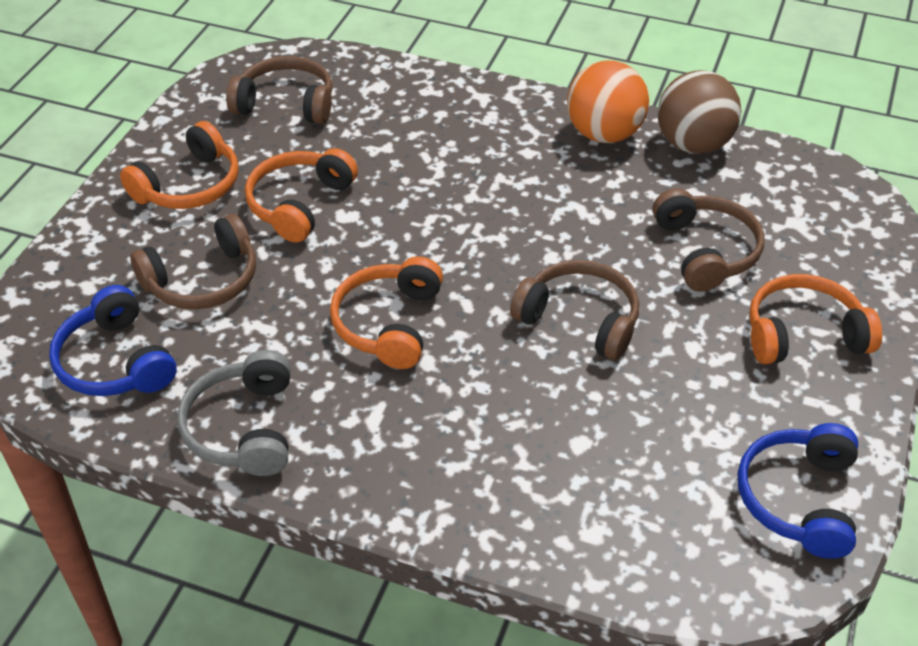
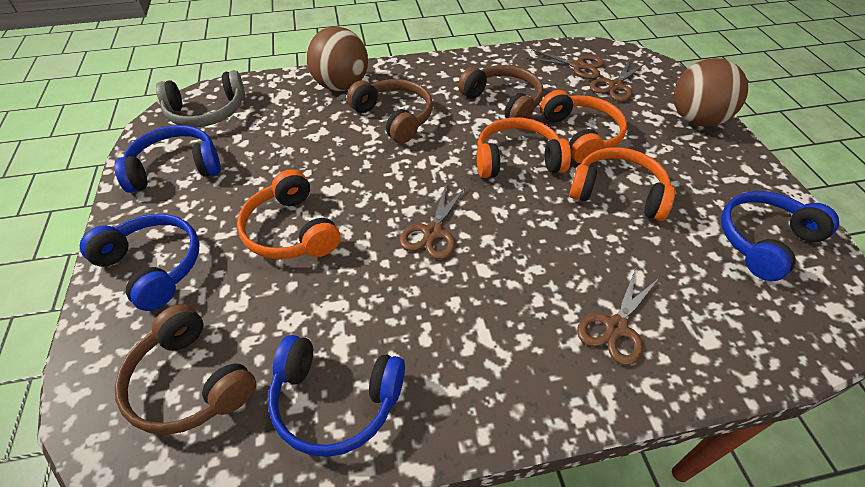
blue headphones: [49,285,177,396] [738,423,858,559] = 2 -> [80,214,200,311] [114,125,221,193] [268,335,405,457] [721,191,839,281] = 4
brown ball: [658,70,742,154] = 1 -> [306,26,368,91] [674,58,748,127] = 2
brown headphones: [130,214,256,309] [226,56,332,124] [510,260,639,360] [653,188,765,292] = 4 -> [115,304,256,435] [347,79,433,143] [458,65,543,119] = 3
brown scissors: none = 0 -> [399,183,466,260] [527,49,604,79] [577,269,660,365] [590,60,645,102] = 4
orange ball: [567,60,649,143] = 1 -> none = 0

